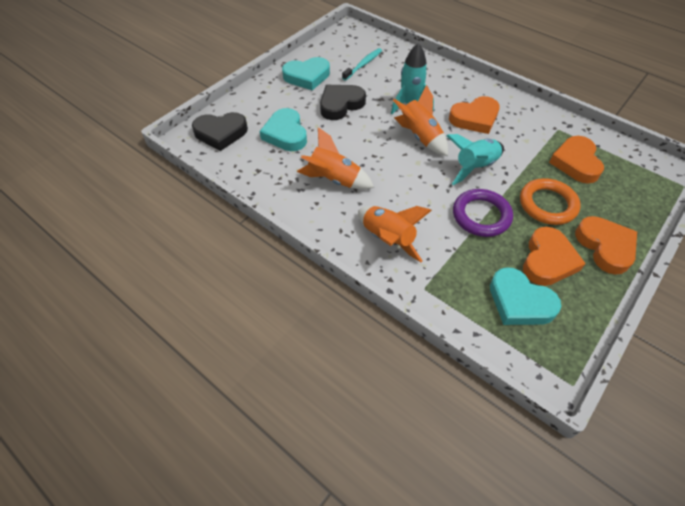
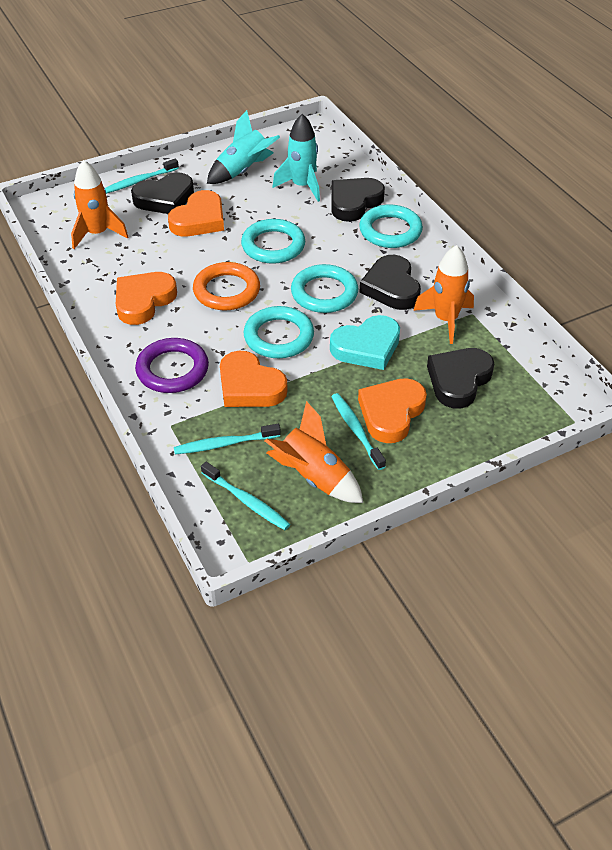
black heart: [192,112,248,151] [320,85,366,120] = 2 -> [131,172,194,214] [332,178,385,222] [359,255,421,310] [427,348,494,409] = 4
turquoise heart: [260,108,307,151] [282,57,330,90] [490,267,561,325] = 3 -> [330,315,400,370] = 1
turquoise ring: none = 0 -> [241,219,305,264] [243,306,314,358] [291,264,358,313] [359,205,423,248] = 4
turquoise toothbrush: [342,48,382,80] = 1 -> [105,159,179,194] [174,424,281,454] [201,462,290,530] [331,393,386,470] = 4

